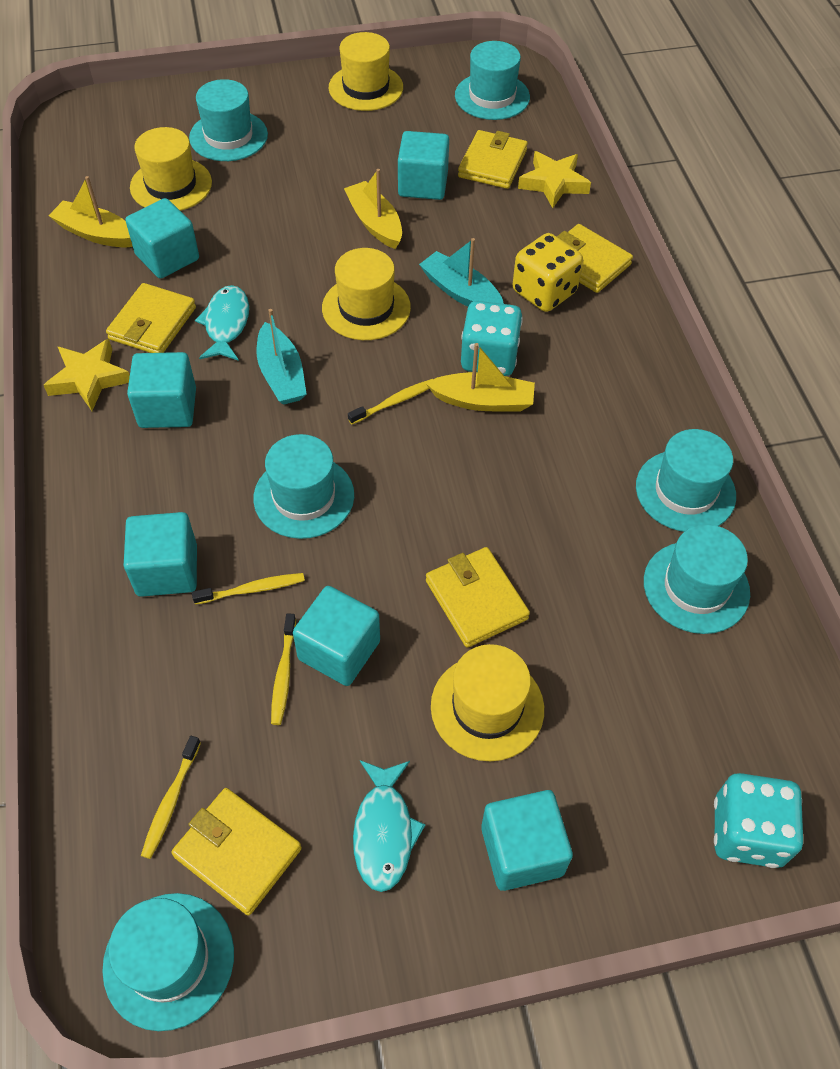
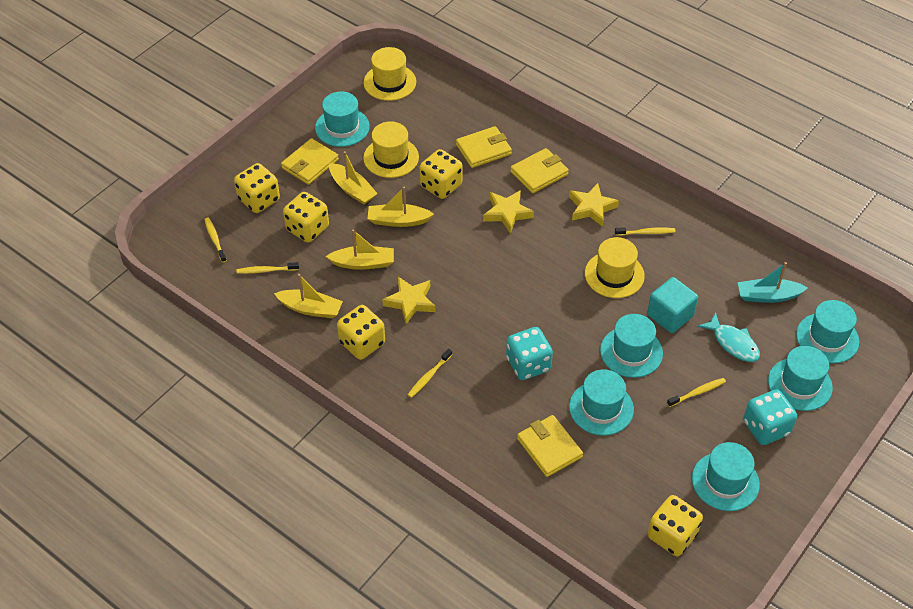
turquoise boat: [257,309,307,405] [419,238,504,307] = 2 -> [738,262,807,303] = 1
turquoise cube: [124,512,197,597] [125,198,199,279] [127,352,196,428] [293,586,380,686] [398,131,449,200] [481,790,573,891] = 6 -> [647,277,698,333] = 1
turquoise fish: [195,285,249,361] [353,760,425,892] = 2 -> [698,312,760,362] = 1
yellow boat: [48,176,133,248] [344,169,402,249] [425,343,535,411] = 3 -> [274,274,343,319] [326,229,394,270] [329,151,378,205] [368,187,434,227] = 4
yellow dice: [512,233,583,312] = 1 -> [234,163,280,213] [283,192,329,243] [337,305,385,360] [420,149,462,199] [647,495,703,556] = 5
yellow hat: [130,127,212,211] [322,248,411,340] [329,32,403,111] [431,644,544,762] = 4 -> [363,47,416,101] [363,121,419,178] [585,237,645,298] = 3
yellow star: [44,339,130,411] [518,151,591,208] = 2 -> [382,277,436,324] [483,190,534,234] [569,183,619,227] = 3
yellow toothbrush: [141,736,201,859] [192,573,305,604] [271,613,296,725] [348,379,433,424] = 4 -> [204,217,227,263] [237,262,299,274] [408,349,452,398] [615,227,676,236] [667,378,726,407] = 5
yellow wallet: [106,283,196,353] [171,788,302,916] [426,547,530,648] [458,130,528,189] [557,224,633,293] = 5 -> [281,138,339,185] [456,126,512,168] [510,148,569,193] [517,415,583,477] = 4

